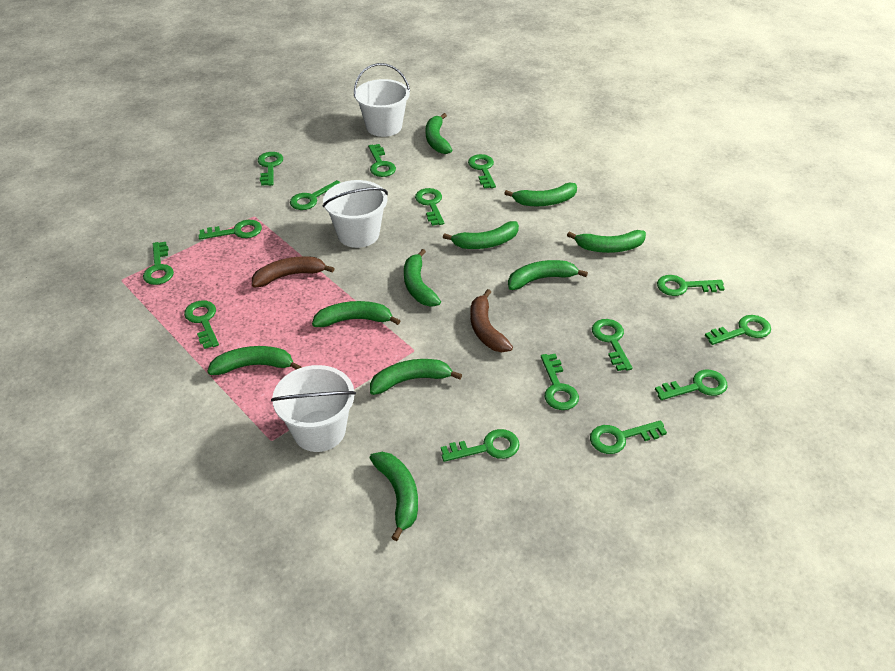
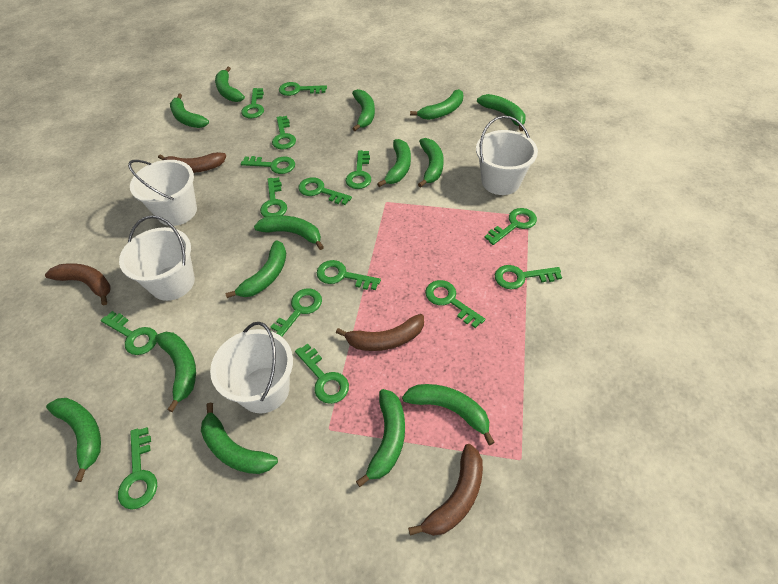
brown banana: [252,256,335,287] [470,289,513,352] = 2 -> [45,263,111,305] [158,152,226,173] [336,314,424,351] [408,444,483,536] = 4
green banana: [207,346,301,375] [312,301,400,327] [370,359,462,395] [370,452,418,541] [404,249,441,307] [426,113,452,154] [443,221,519,249] [504,183,577,206] [508,260,588,290] [567,230,646,253] = 10 -> [46,398,101,482] [155,332,196,412] [170,94,209,128] [201,402,278,474] [215,67,245,102] [225,240,286,298] [254,215,324,250] [352,89,375,131] [356,389,405,487] [377,139,411,187] [402,384,495,445] [410,89,463,120] [418,138,444,187] [477,94,526,131] = 14
white bucket: [271,365,356,452] [323,180,388,248] [354,63,410,137] = 3 -> [119,215,195,301] [128,160,197,226] [210,322,293,413] [476,116,538,195] = 4

